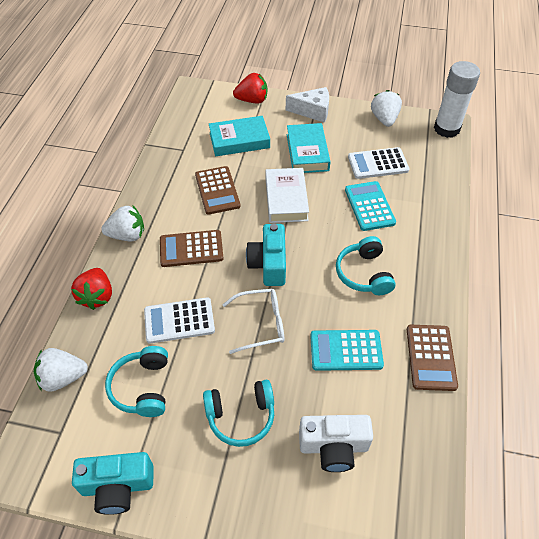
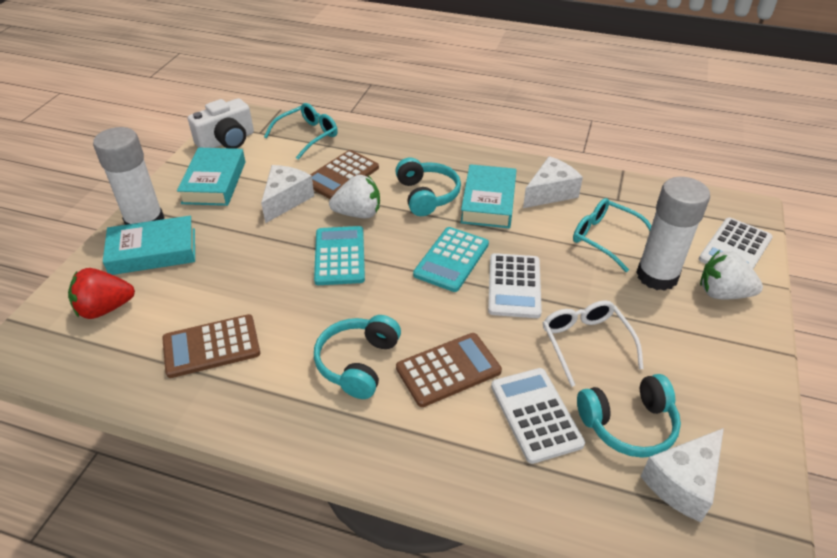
red strawberry: [71,268,112,310] [233,73,267,104] = 2 -> [68,268,135,319] = 1
turquoise book: [209,116,270,156] [287,123,331,173] = 2 -> [103,216,195,275] [177,148,245,206] [460,164,517,228] = 3
turquoise camera: [72,452,154,515] [246,224,286,286] = 2 -> none = 0
turquoise glasses: none = 0 -> [264,103,338,160] [573,198,651,272] = 2
white book: [265,168,309,223] = 1 -> none = 0
white calculator: [144,297,215,344] [348,147,409,179] = 2 -> [488,253,542,318] [491,368,585,464] [699,218,773,269] = 3
white cheese: [286,87,329,123] = 1 -> [261,165,314,223] [523,156,583,208] [641,428,724,522] = 3
white glue stick: [434,61,480,138] = 1 -> [93,127,165,225] [636,177,710,291] = 2
white strawberry: [34,348,88,392] [101,205,144,241] [371,90,402,127] = 3 -> [329,175,380,218] [700,250,763,299] = 2

